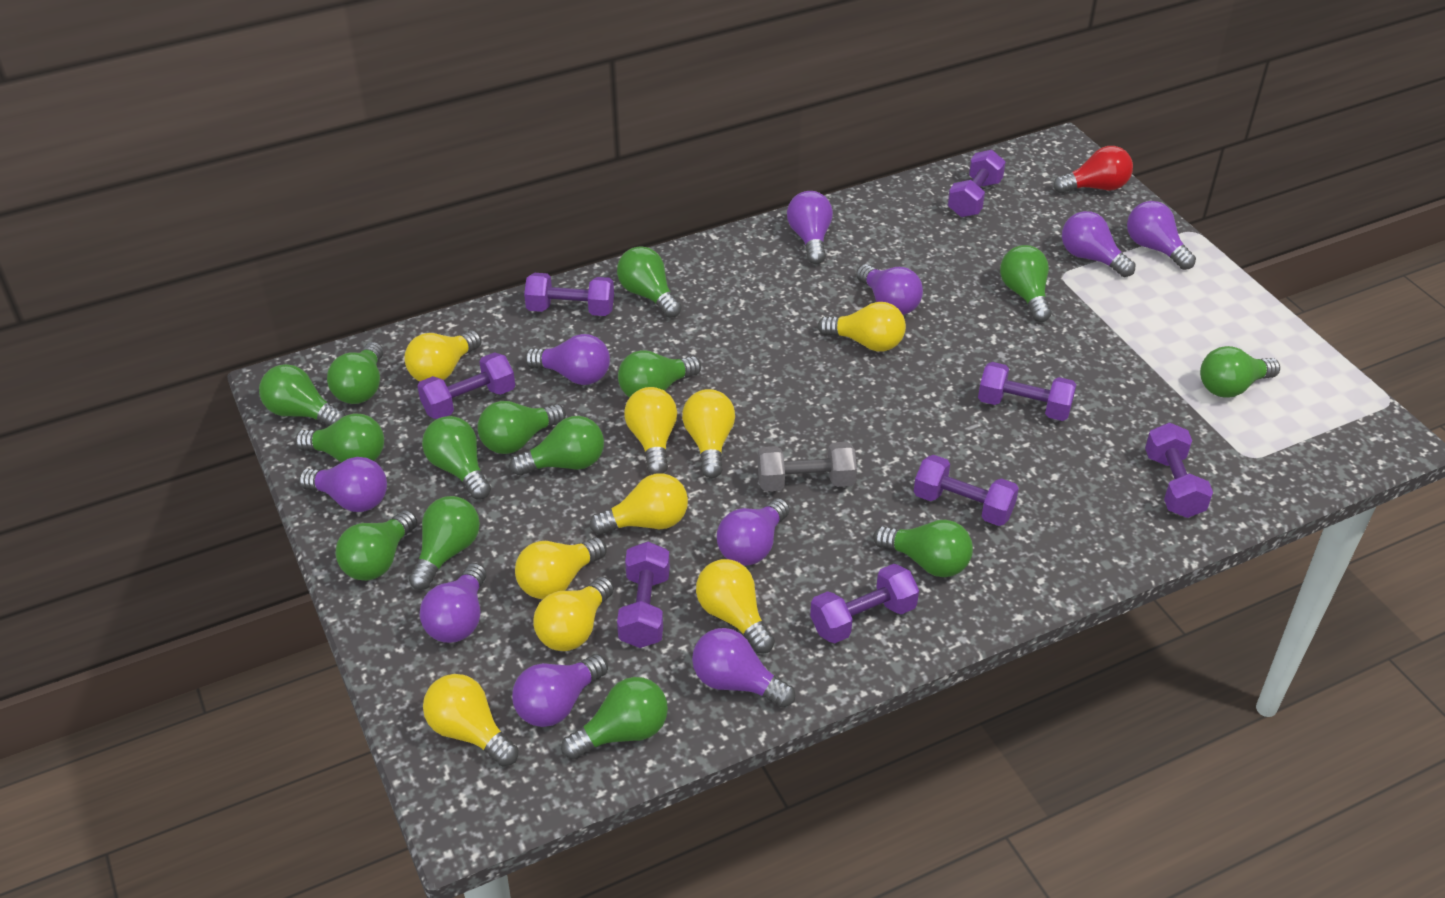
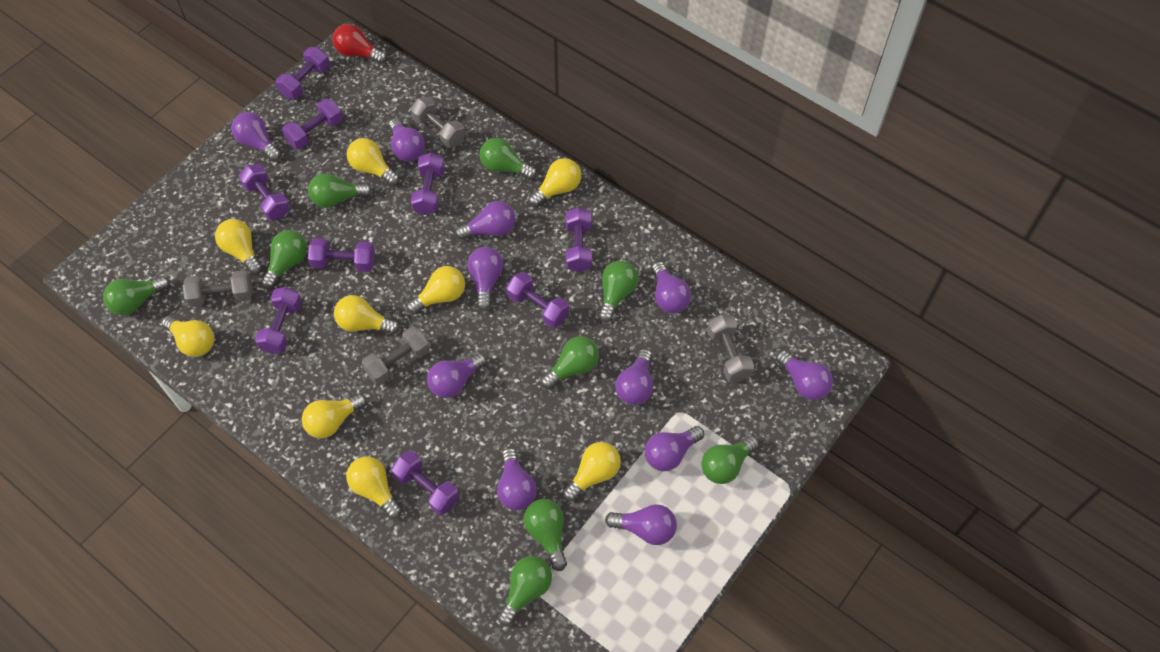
green light bulb: [259,364,346,426] [295,413,384,463] [327,342,383,404] [335,510,417,581] [409,496,480,590] [422,416,491,500] [477,401,566,454] [510,416,604,476] [561,677,668,760] [617,246,682,318] [618,350,701,397] [873,520,973,577] [1000,245,1051,322] [1200,346,1280,398] = 14 -> [103,276,170,315] [261,230,307,289] [308,173,372,208] [480,138,537,180] [498,556,552,626] [524,499,567,571] [541,336,599,389] [598,261,638,322] [701,436,759,484] = 9
grey dumbbell: [758,442,857,492] = 1 -> [183,270,253,307] [362,326,430,385] [410,97,465,148] [707,314,754,381] = 4
purple dumbbell: [417,352,515,419] [524,273,614,316] [617,542,670,648] [810,564,919,643] [914,455,1019,526] [948,150,1006,217] [978,362,1077,421] [1145,423,1213,518] = 8 -> [239,164,290,221] [255,287,302,354] [276,47,330,99] [282,99,343,150] [308,238,375,272] [391,451,459,515] [411,153,445,215] [506,272,569,328] [566,207,592,272] = 9
purple light bulb: [299,457,387,512] [420,563,487,643] [512,654,608,727] [524,334,610,385] [692,628,795,707] [717,498,790,566] [787,191,833,264] [856,264,923,315] [1062,211,1135,277] [1127,201,1196,270] = 10 -> [231,112,281,162] [389,118,425,162] [427,353,486,398] [455,201,515,240] [468,247,503,311] [497,448,537,510] [605,504,677,545] [615,349,653,405] [645,426,704,471] [652,262,691,313] [776,350,833,400] = 11

